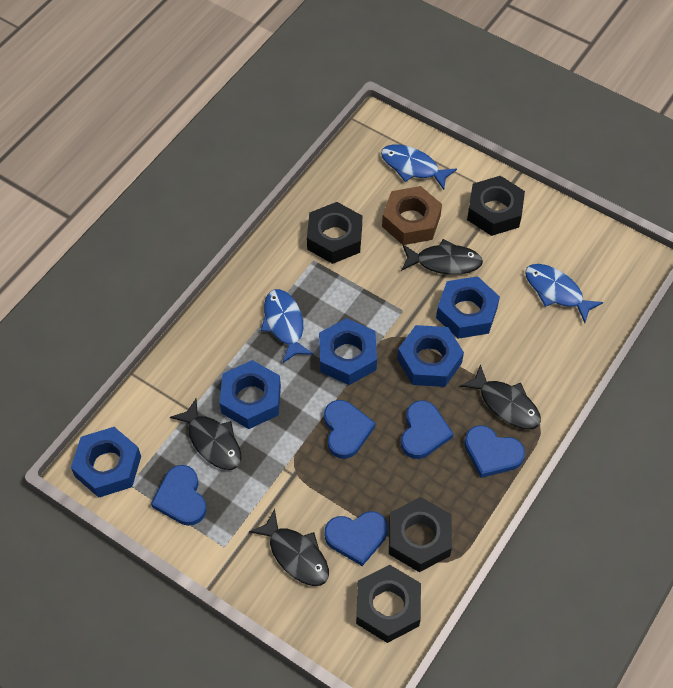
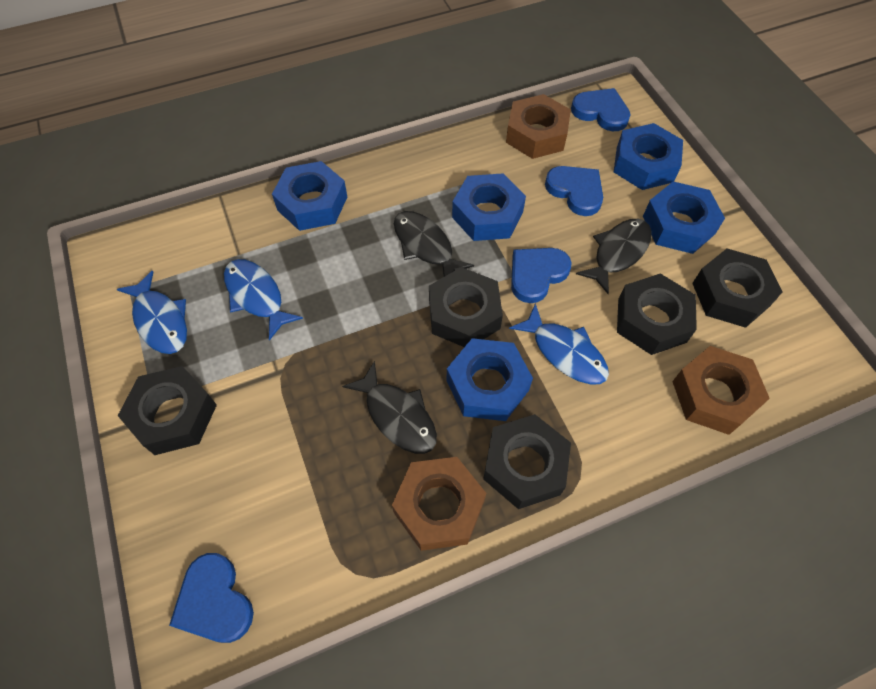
black fish: [170,399,242,470] [249,509,329,586] [401,239,483,275] [460,364,541,429] = 4 -> [342,361,437,454] [394,211,474,277] [576,219,652,294] = 3
black nut: [307,202,362,264] [356,565,421,643] [389,497,452,572] [467,176,525,236] = 4 -> [118,366,217,455] [429,267,503,347] [483,414,571,509] [617,274,697,355] [692,249,782,328] = 5
blue heart: [151,465,207,526] [324,400,375,459] [325,511,388,566] [401,400,453,459] [464,425,525,478] = 5 -> [169,553,254,643] [511,248,572,303] [545,166,603,216] [571,88,631,131] = 4
brown nut: [382,186,442,245] = 1 -> [392,457,486,551] [506,94,571,159] [672,346,770,435] = 3

